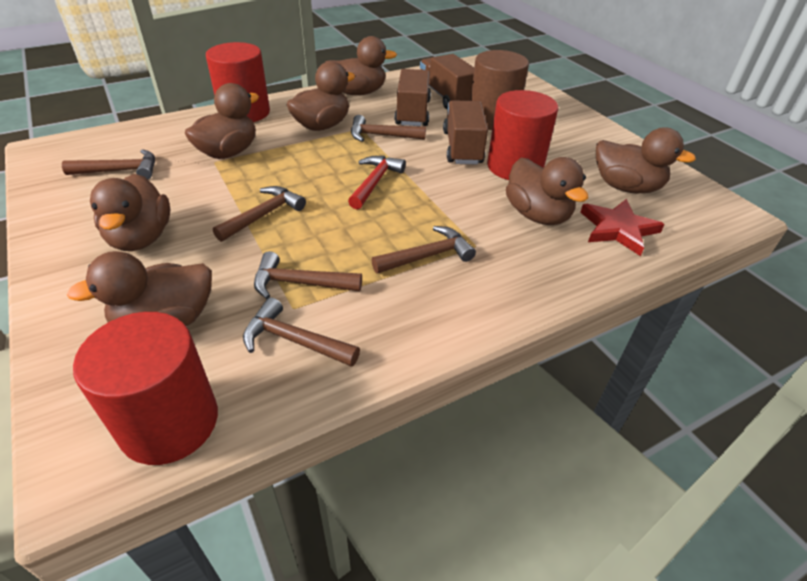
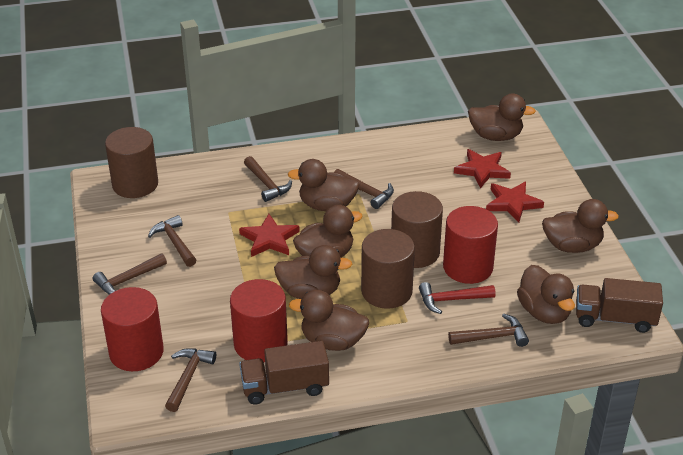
brown cylinder: [470,50,529,130] = 1 -> [105,127,158,198] [361,229,415,309] [391,191,443,268] = 3
brown truck: [395,69,431,126] [420,54,474,109] [443,100,488,164] = 3 -> [239,341,329,404] [576,278,663,333] = 2
red star: [580,199,665,256] = 1 -> [239,214,300,257] [454,149,511,188] [486,182,544,223] = 3

